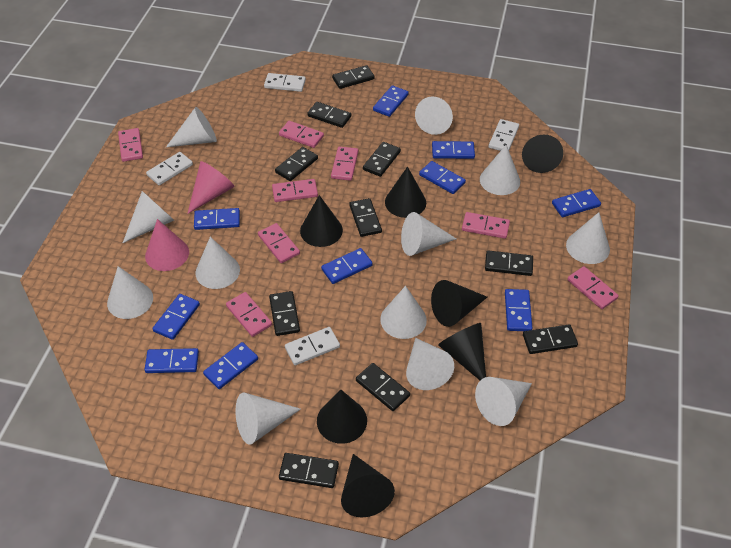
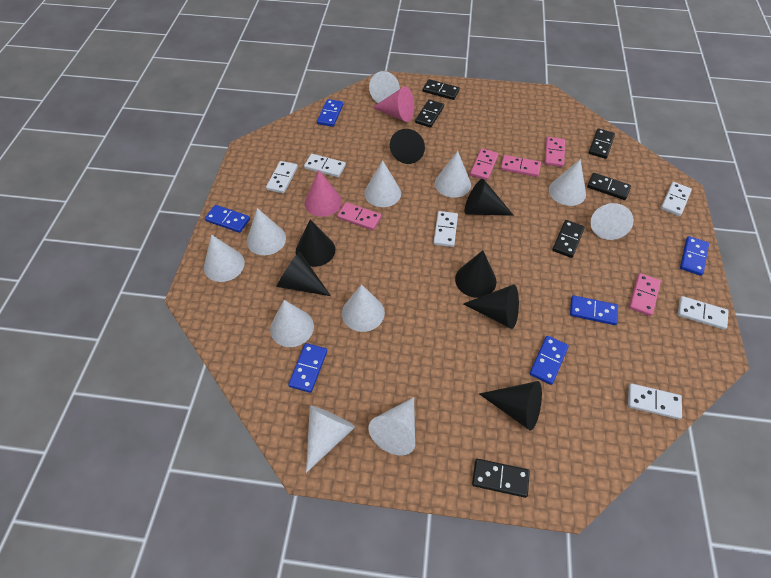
black domino: [269,291,300,336] [275,147,318,181] [279,453,339,488] [307,102,351,128] [332,65,375,89] [349,198,382,237] [356,363,410,411] [363,142,401,177] [485,251,533,276] [523,324,578,354] = 10 -> [415,100,444,128] [423,79,460,100] [472,459,530,498] [552,220,585,258] [587,173,631,200] [589,128,615,159] = 6
blue domino: [144,348,199,373] [152,294,200,340] [194,208,240,230] [203,342,258,389] [321,248,373,284] [373,85,409,117] [419,161,466,194] [432,141,475,159] [505,289,532,331] [552,189,601,217] = 10 -> [205,205,250,233] [288,343,327,393] [317,99,343,127] [529,336,569,385] [570,295,618,325] [680,236,709,276] = 6
pink domino: [118,128,143,162] [226,292,272,337] [258,223,300,263] [272,179,318,202] [279,121,324,148] [331,146,358,181] [462,212,510,239] [567,266,619,309] = 8 -> [337,202,382,230] [470,149,499,180] [500,155,541,177] [545,137,565,167] [629,273,661,316] = 5
white cone: [107,266,153,319] [123,191,174,243] [166,107,217,147] [195,237,240,289] [236,393,301,445] [380,286,427,339] [401,212,456,256] [406,338,454,390] [415,97,453,135] [475,377,532,426] [480,145,520,195] [566,212,610,264] = 12 -> [204,234,245,282] [247,208,286,255] [270,300,314,347] [306,406,355,473] [342,284,385,332] [364,160,401,207] [368,397,415,456] [369,71,400,103] [435,151,471,198] [549,159,586,206] [590,203,634,240] = 11
white domino: [146,152,193,185] [264,73,306,92] [285,327,340,365] [489,119,519,151] = 4 -> [266,161,298,193] [304,154,346,177] [433,211,458,247] [628,383,682,419] [661,182,692,216] [678,296,728,330] = 6

